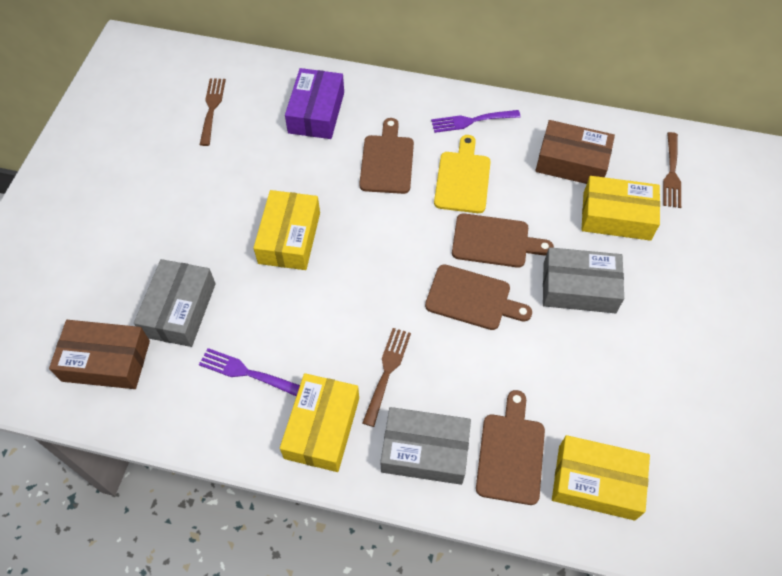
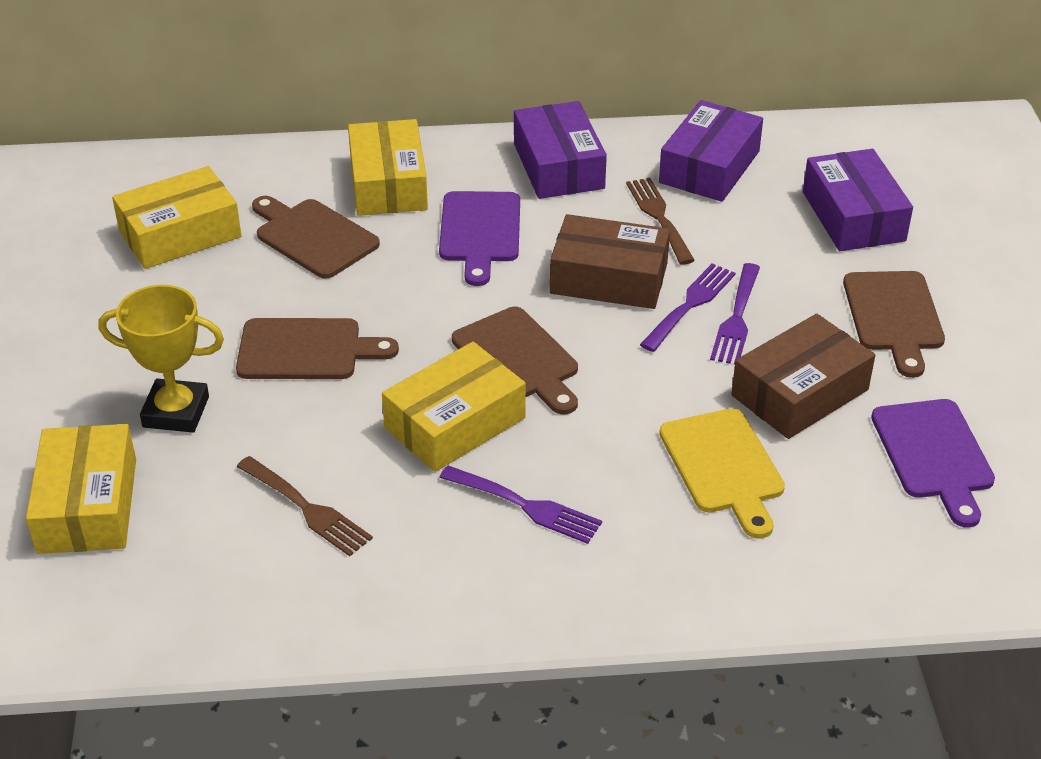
brown fork: [200,78,226,146] [362,328,411,427] [663,132,681,208] = 3 -> [236,456,373,556] [626,178,695,264] = 2
grey box: [134,259,216,347] [380,407,471,485] [543,247,624,313] = 3 -> none = 0
purple box: [285,68,344,139] = 1 -> [514,101,607,199] [659,100,763,202] [803,149,913,251] = 3
purple cutting board: none = 0 -> [439,191,520,286] [871,399,995,528] = 2
purple fork: [199,348,300,396] [431,110,521,133] = 2 -> [439,466,602,544] [640,263,736,352] [710,263,760,365] = 3
yellow trophy: none = 0 -> [98,285,224,433] = 1

